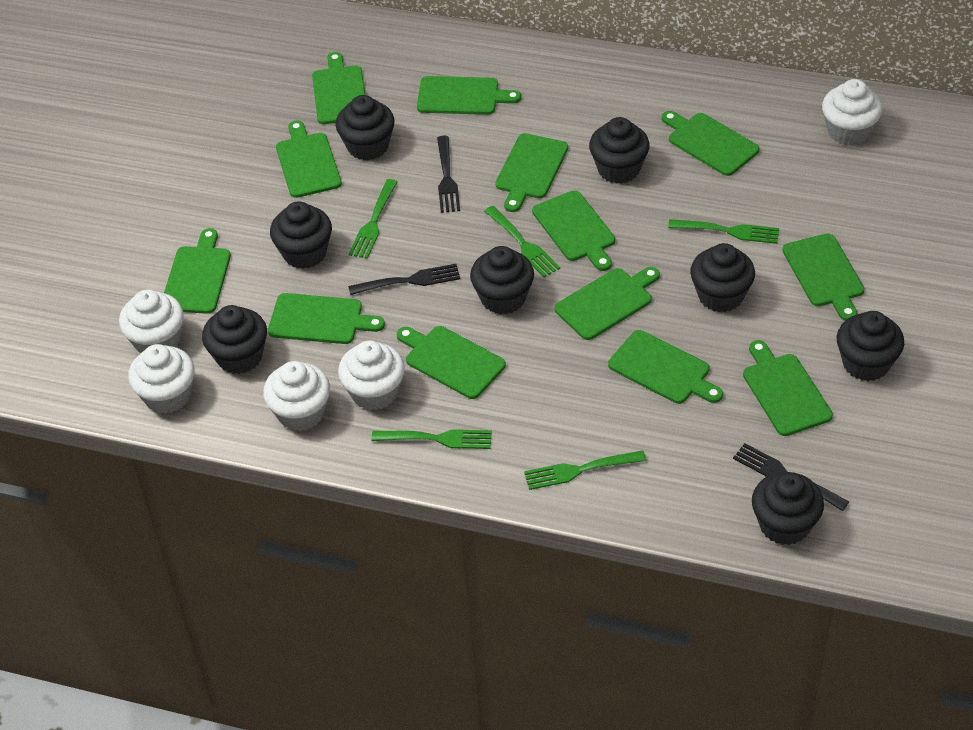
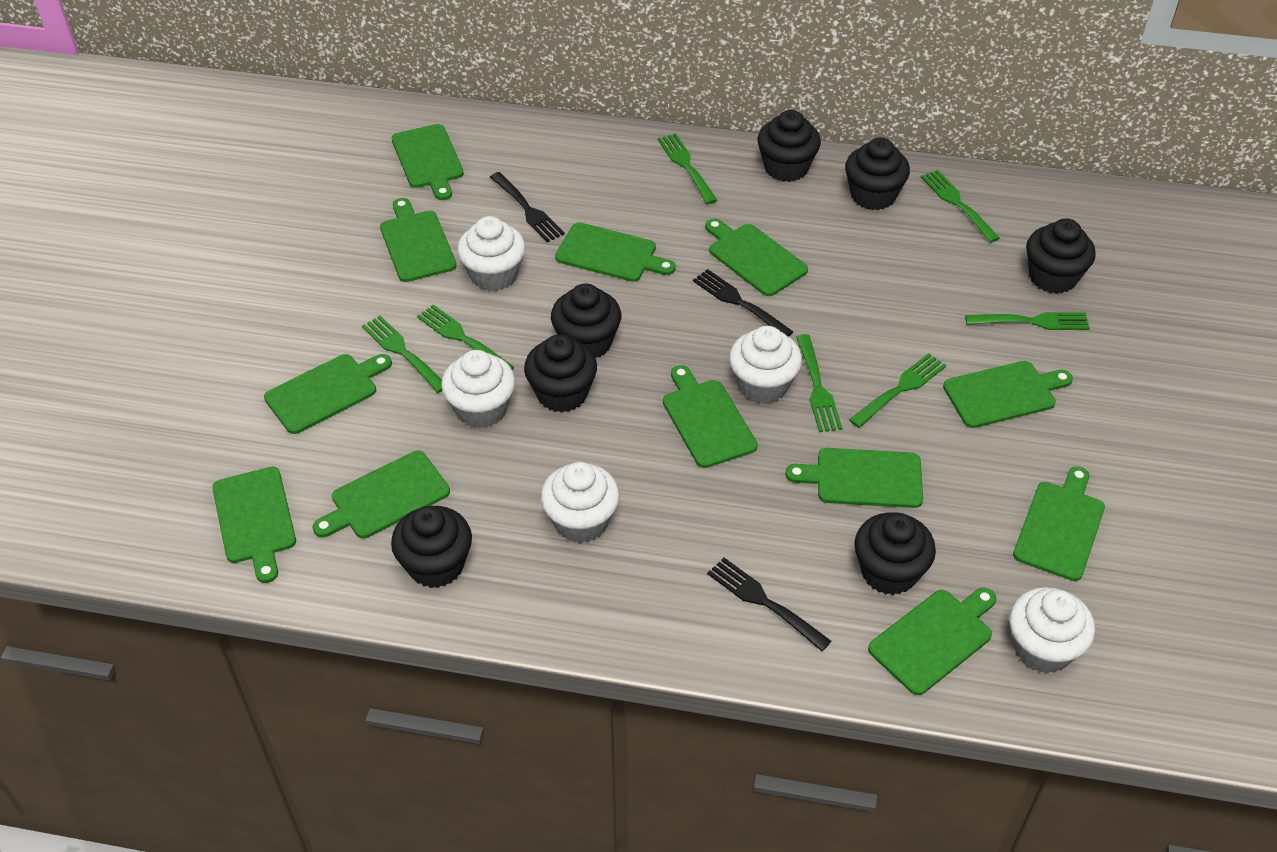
black cupcake: [202,305,267,374] [270,201,332,269] [336,95,395,160] [470,246,534,315] [589,117,650,184] [690,243,755,312] [752,472,824,545] [837,311,904,381] = 8 -> [391,506,472,588] [524,334,597,412] [551,283,621,359] [757,110,821,182] [845,137,910,210] [854,512,936,595] [1026,219,1096,294] = 7
green cutting board: [164,228,231,314] [268,293,385,344] [276,120,342,198] [312,52,366,124] [397,326,506,399] [417,76,521,115] [495,133,568,212] [532,190,615,271] [554,267,660,340] [608,330,723,404] [662,111,760,176] [743,340,833,436] [782,234,865,321] = 13 -> [212,467,296,583] [264,354,392,434] [313,451,450,538] [380,198,457,282] [392,124,464,200] [555,222,676,282] [663,365,758,468] [705,218,808,296] [785,448,923,508] [868,588,996,695] [943,361,1073,428] [1013,466,1105,581] = 12
green fork: [349,179,398,259] [371,429,492,449] [484,206,560,277] [524,450,646,490] [668,219,779,244] = 5 -> [362,316,442,393] [417,305,514,370] [658,133,717,204] [796,334,843,432] [849,353,946,428] [921,170,1000,243] [965,312,1090,330] = 7

